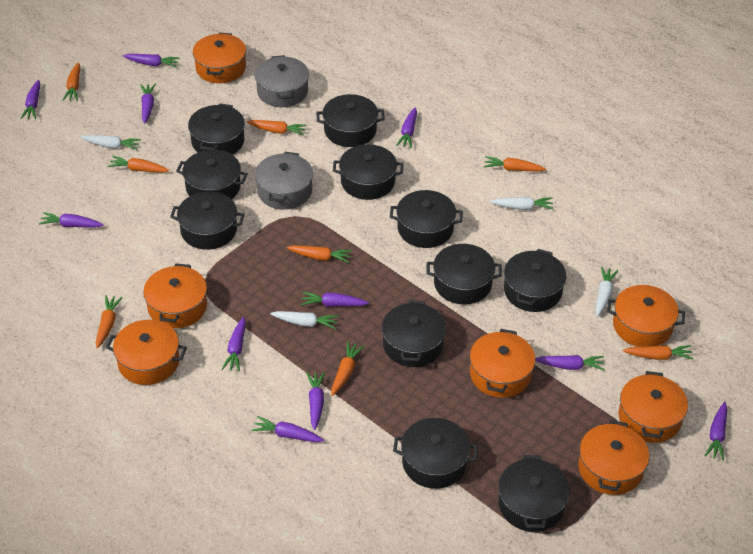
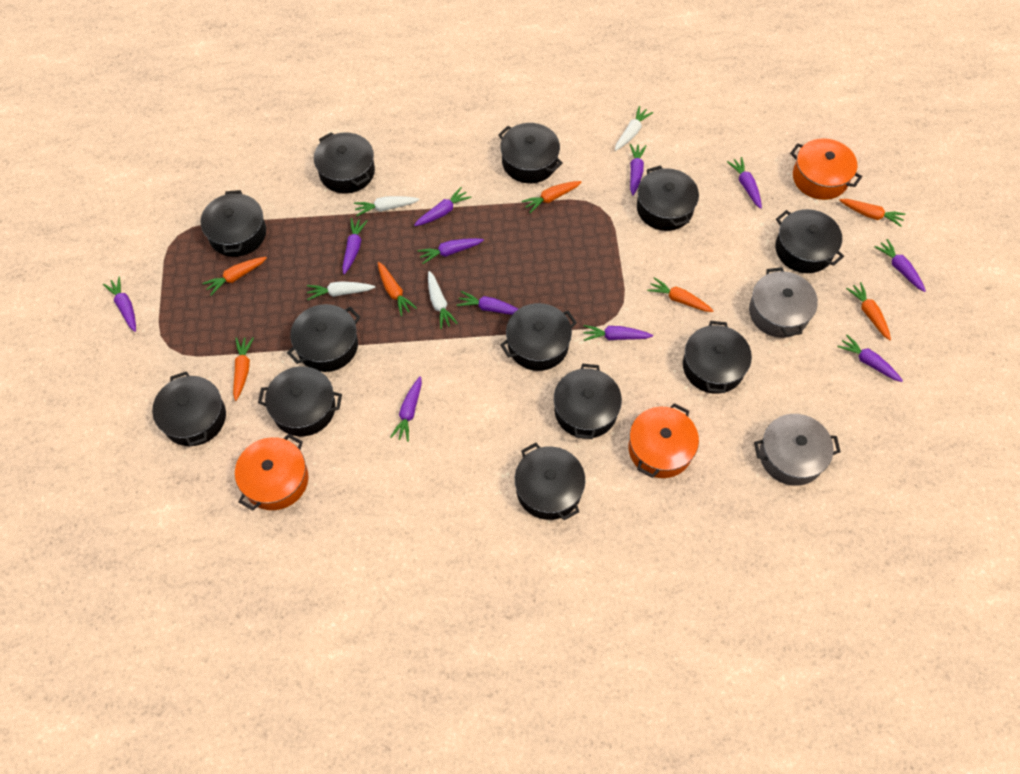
black pot: [170,191,245,250] [176,149,248,199] [188,103,245,155] [316,94,385,147] [333,144,403,200] [382,300,446,367] [390,190,463,248] [393,418,478,489] [427,244,502,304] [498,455,570,532] [504,249,566,312] = 11 -> [152,371,226,446] [200,190,266,257] [258,366,342,436] [287,304,360,372] [314,132,375,194] [498,123,563,183] [500,303,577,371] [515,443,585,520] [554,364,622,439] [637,165,699,231] [683,321,752,394] [775,209,844,273] = 12
orange carrot: [63,62,80,101] [96,295,123,348] [108,156,169,173] [247,120,307,135] [287,245,352,263] [331,341,364,396] [484,156,546,171] [623,345,694,360] = 8 -> [202,257,267,296] [233,337,254,401] [378,262,417,316] [521,181,581,213] [647,277,713,312] [839,199,905,227] [846,282,891,340] = 7
orange pot: [106,320,187,385] [143,264,207,328] [193,33,246,83] [470,329,535,398] [578,420,649,495] [607,285,685,347] [618,371,688,443] = 7 -> [235,434,308,511] [628,403,699,478] [790,138,862,200] = 3

